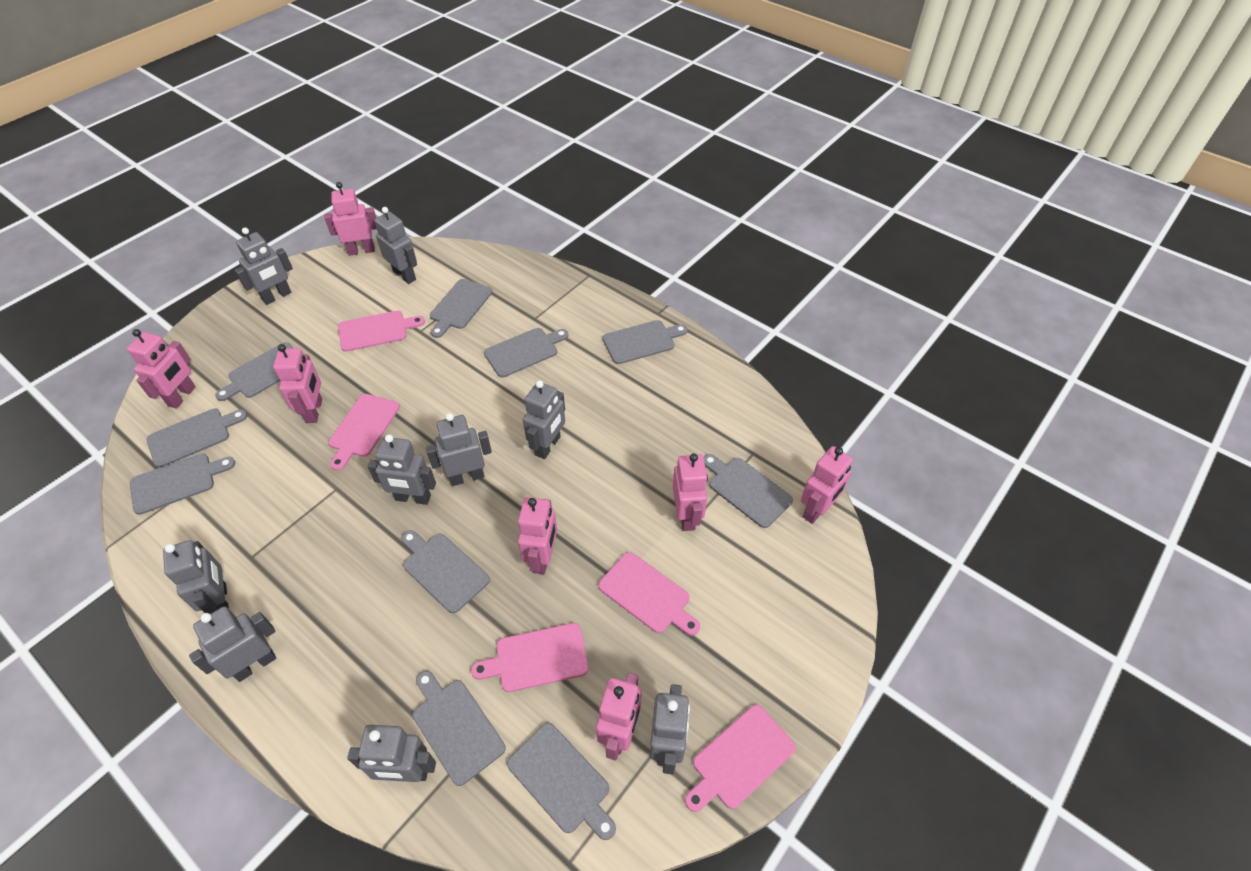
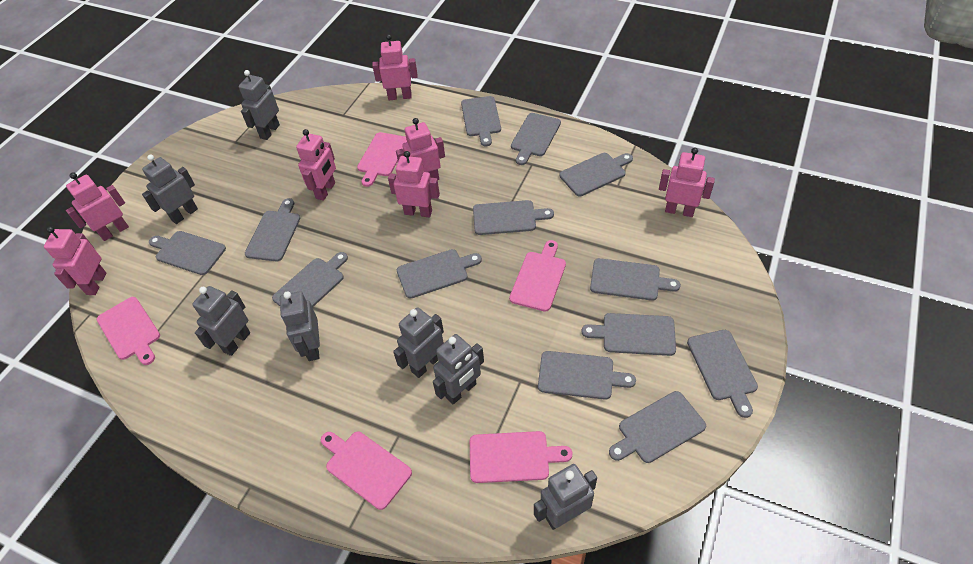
grey cutting board: [130,453,235,515] [146,409,247,468] [215,342,293,401] [401,530,490,613] [413,671,506,786] [430,279,493,338] [484,328,568,377] [507,723,616,840] [603,320,688,364] [704,454,793,528] = 10 -> [149,231,226,275] [245,198,300,261] [272,252,348,308] [397,249,482,299] [461,96,501,146] [473,200,554,235] [511,113,561,165] [538,351,636,400] [559,153,633,196] [581,313,676,356] [590,258,681,301] [609,391,706,463] [687,330,758,418] = 13
grey robot: [163,540,229,614] [189,606,276,682] [235,228,293,305] [347,725,436,782] [367,434,436,505] [374,207,417,284] [426,413,492,486] [523,380,565,459] [650,684,690,774] = 9 -> [142,155,198,224] [192,286,250,356] [239,70,280,140] [280,291,320,361] [393,307,444,378] [433,334,484,404] [534,464,597,530] = 7

